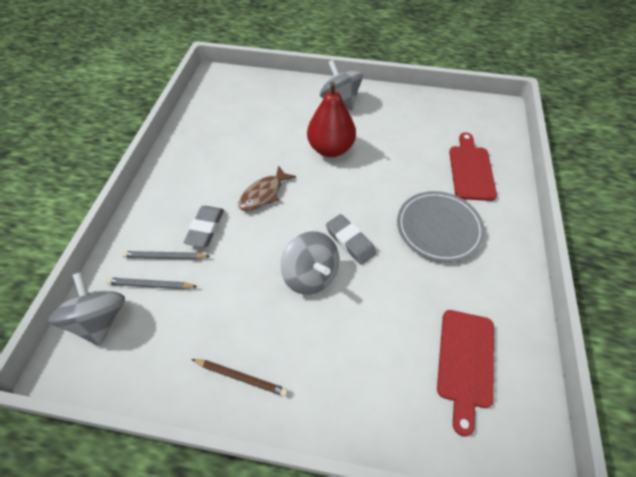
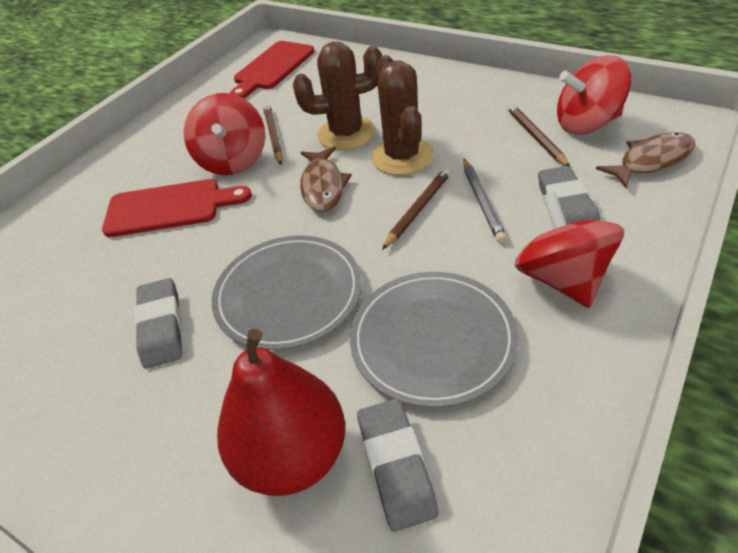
brown cactus: none = 0 -> [293,42,383,150] [371,55,434,175] = 2
brown fish: [238,165,296,211] = 1 -> [300,146,352,212] [596,132,695,189] = 2
brown pencil: [192,359,288,397] = 1 -> [263,104,283,165] [382,168,451,250] [507,103,570,167] = 3
grey eraser: [184,206,224,247] [326,214,376,265] = 2 -> [134,278,182,369] [357,399,439,531] [538,166,600,225] = 3
grey pencil: [106,278,198,289] [122,251,210,260] = 2 -> [463,159,507,243] = 1
grey plate: [397,191,485,262] = 1 -> [212,236,362,350] [350,272,518,408] = 2
grey spinning top: [48,272,125,346] [281,231,339,295] [320,60,363,111] = 3 -> none = 0
red spinning top: none = 0 -> [184,93,265,175] [515,192,624,308] [557,55,631,135] = 3

